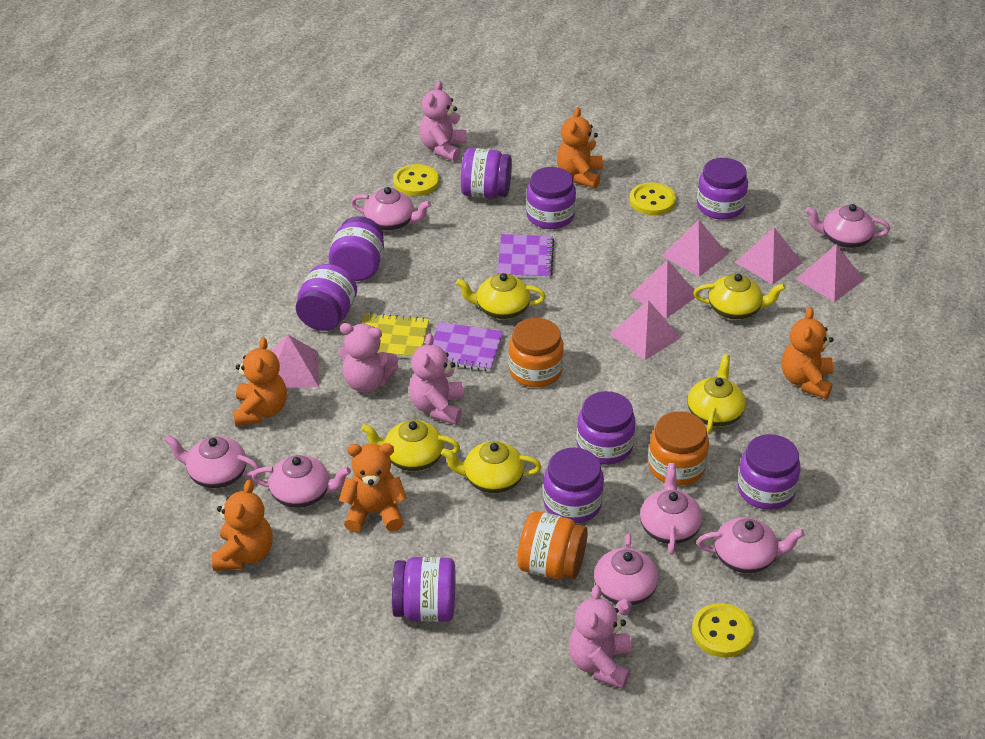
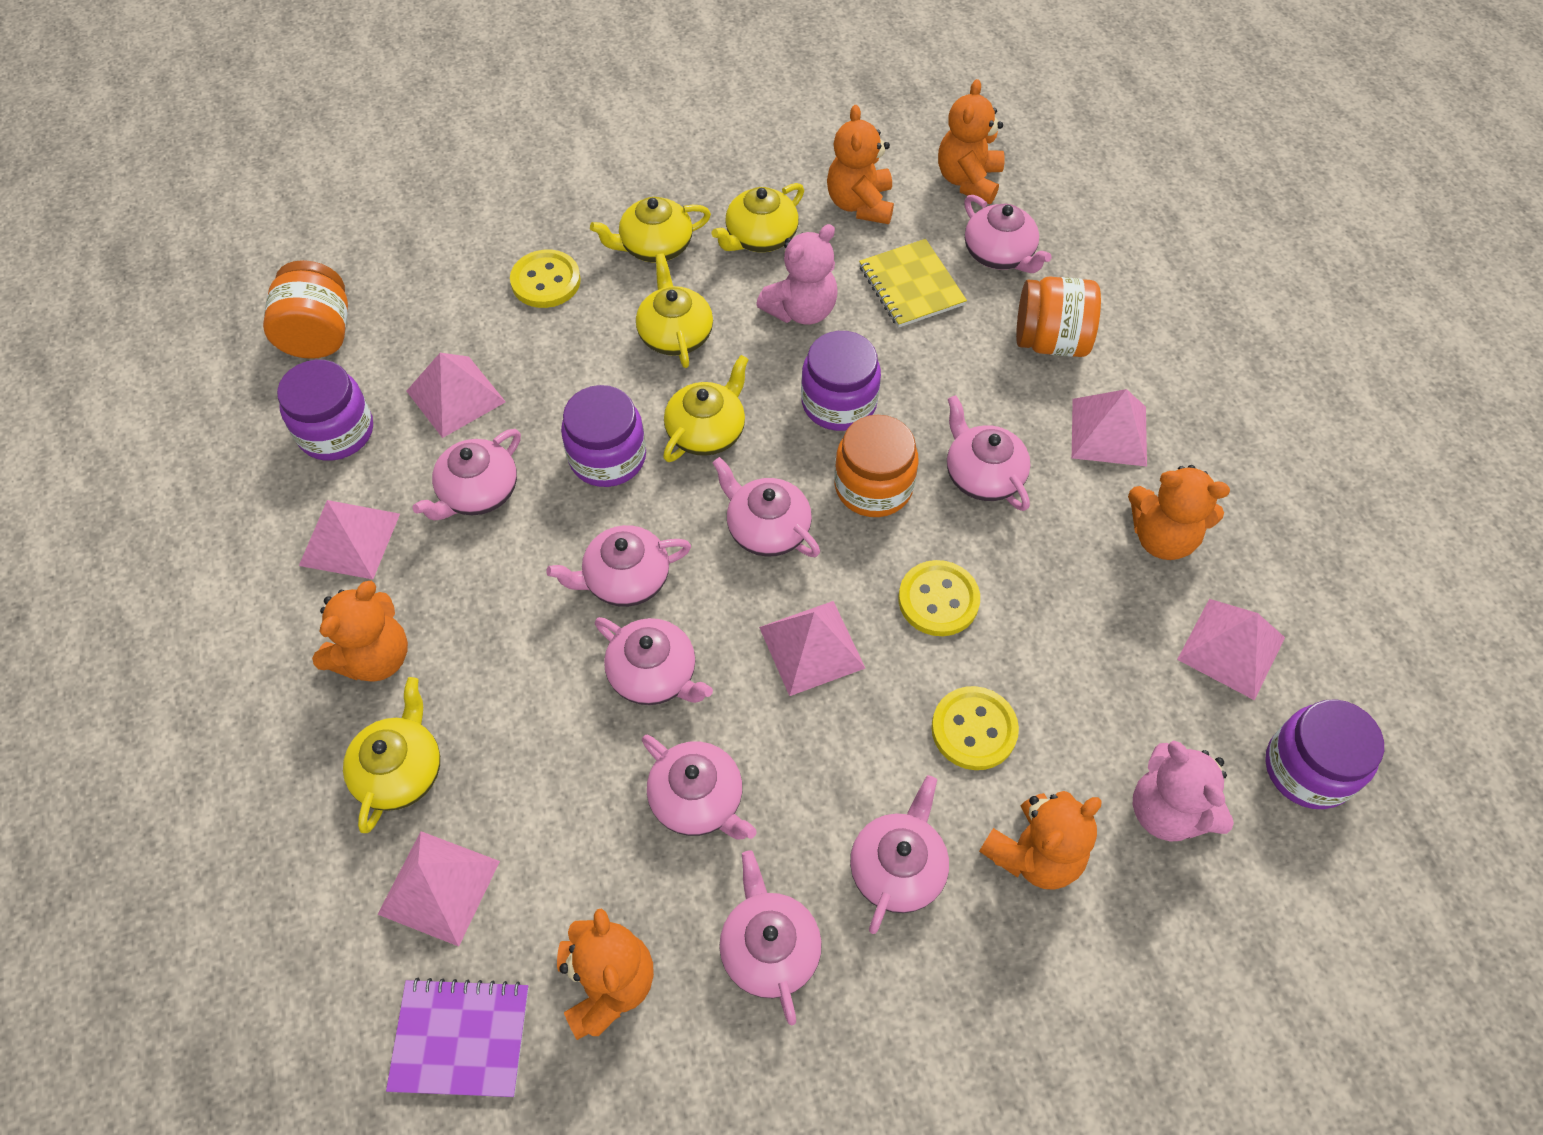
orange teddy bear: [212,480,273,571] [233,337,287,426] [339,443,407,532] [557,107,603,188] [782,307,834,399] = 5 -> [312,581,408,682] [557,908,654,1040] [827,105,894,224] [938,79,1005,204] [979,791,1102,890] [1128,465,1230,560] = 6
pink teapot: [165,435,260,488] [251,455,351,508] [351,187,431,231] [594,534,658,616] [640,463,702,555] [697,517,805,573] [806,204,890,249] = 7 -> [413,429,521,520] [546,525,691,607] [595,617,713,705] [642,735,757,840] [712,457,820,557] [719,850,822,1025] [850,775,949,934] [947,395,1030,511] [964,195,1052,273] = 9
pink teddy bear: [338,323,398,393] [409,333,464,425] [419,81,466,161] [569,585,632,689] = 4 -> [756,224,838,325] [1133,740,1234,842] = 2
purple jar: [296,264,357,331] [329,216,384,281] [392,557,455,622] [461,148,512,199] [526,167,576,229] [543,447,604,523] [577,391,635,465] [697,158,748,220] [738,434,801,510] = 9 -> [277,360,373,461] [561,385,646,487] [801,331,881,431] [1265,699,1384,809] = 4
purple notebook: [433,322,503,372] [497,234,554,279] = 2 -> [386,978,529,1097] = 1

